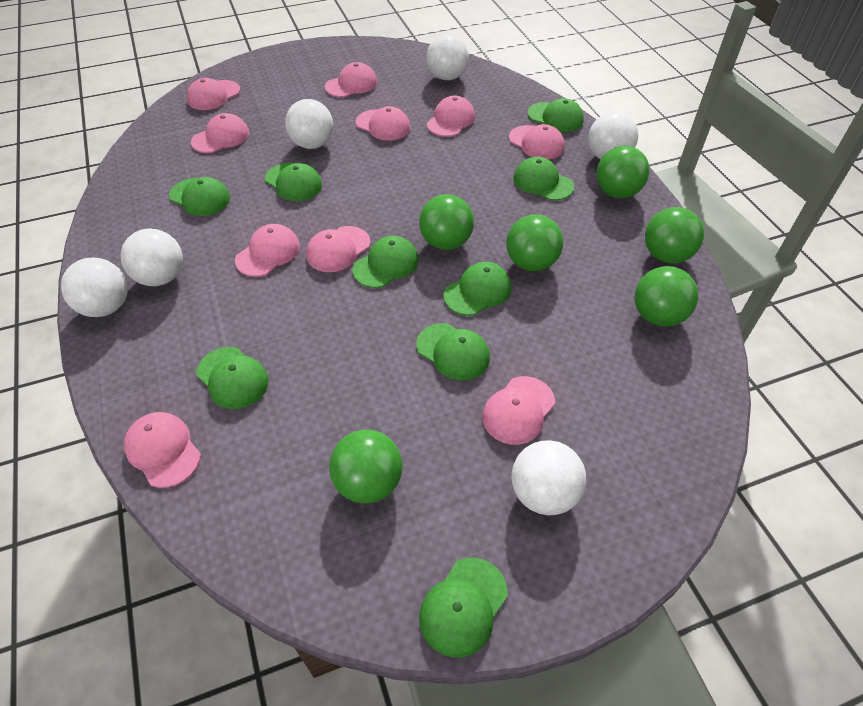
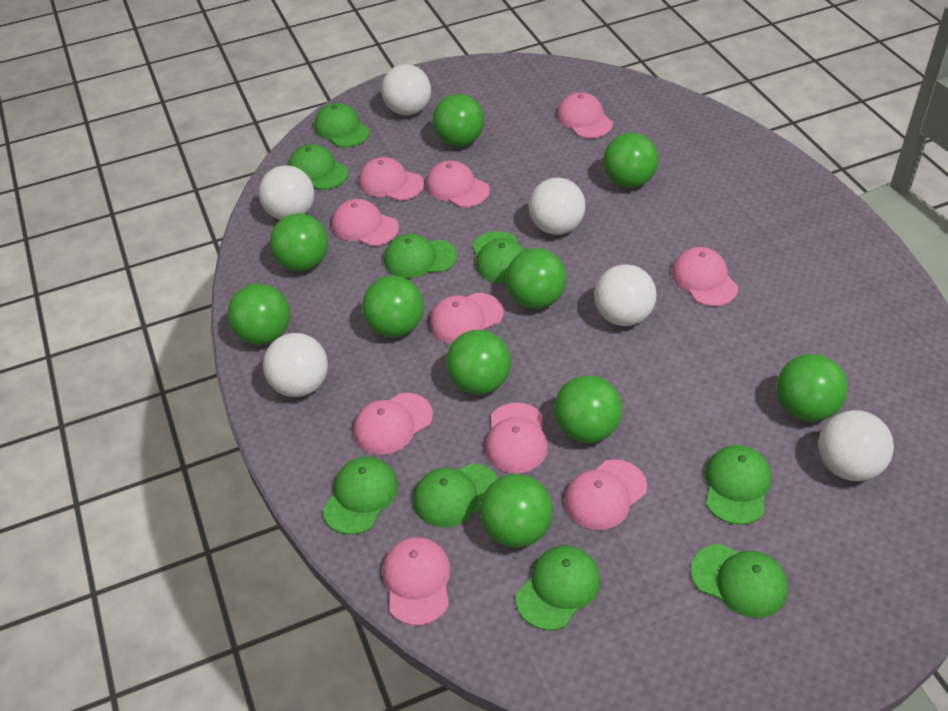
green ball: [329,430,402,504] [419,194,474,250] [506,215,563,271] [597,146,649,198] [634,266,698,326] [645,207,704,263] = 6 -> [228,284,290,345] [270,213,328,271] [362,276,424,337] [433,94,484,147] [446,330,511,395] [480,474,553,548] [506,248,567,309] [554,375,622,443] [603,132,658,188] [777,354,848,421] = 10

